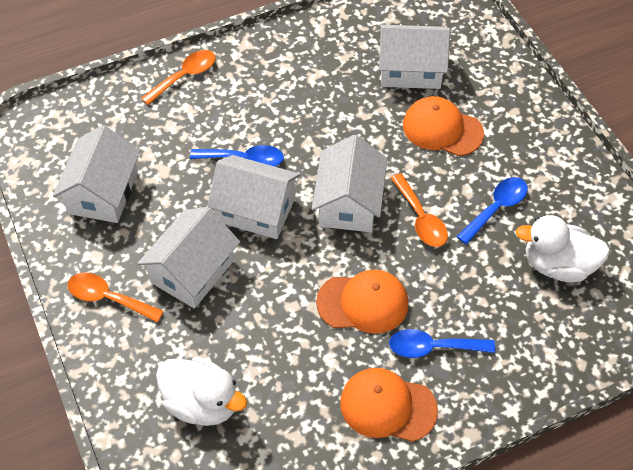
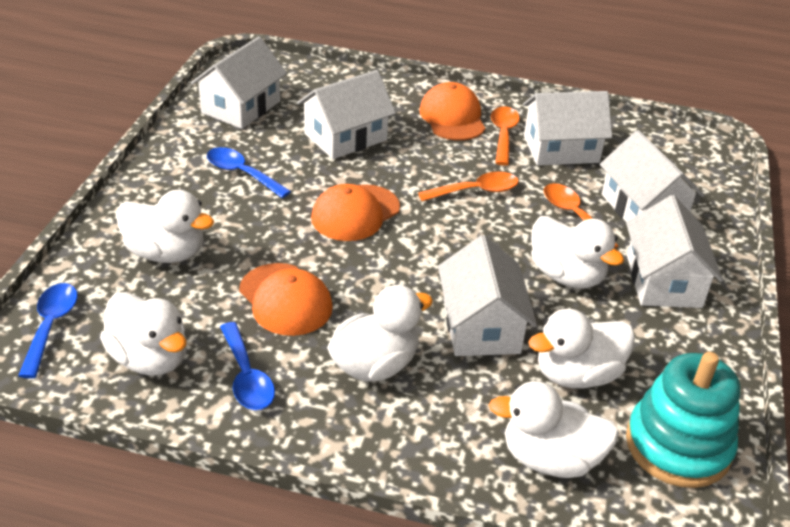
turquoise stacking toy: none = 0 -> [626,352,740,488] = 1
white duck: [156,357,247,426] [515,215,610,282] = 2 -> [100,292,187,376] [116,190,214,263] [327,285,433,382] [489,381,619,478] [528,309,635,389] [531,216,624,289] = 6
white house: [53,125,141,223] [137,207,240,309] [207,155,300,239] [312,135,387,232] [379,25,450,89] = 5 -> [191,36,287,129] [297,70,396,159] [438,235,537,356] [523,91,612,166] [600,130,704,222] [626,195,723,308] = 6

